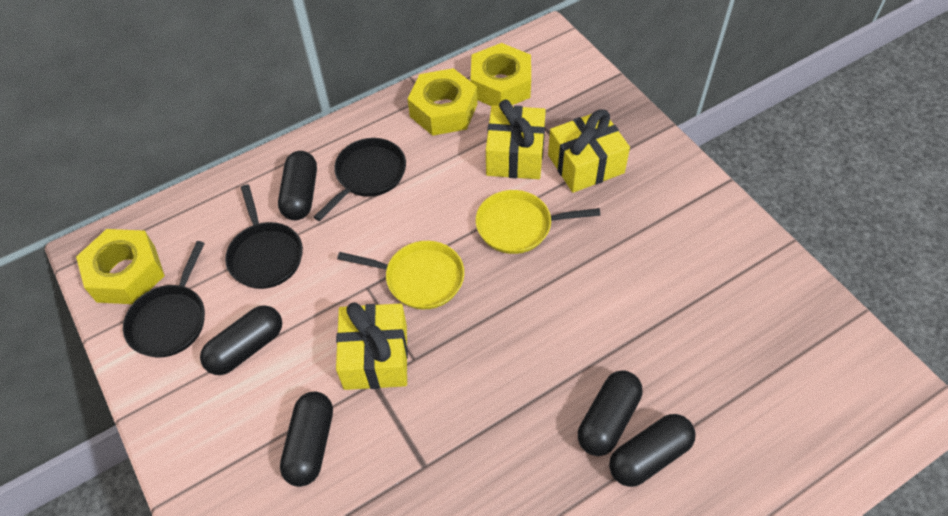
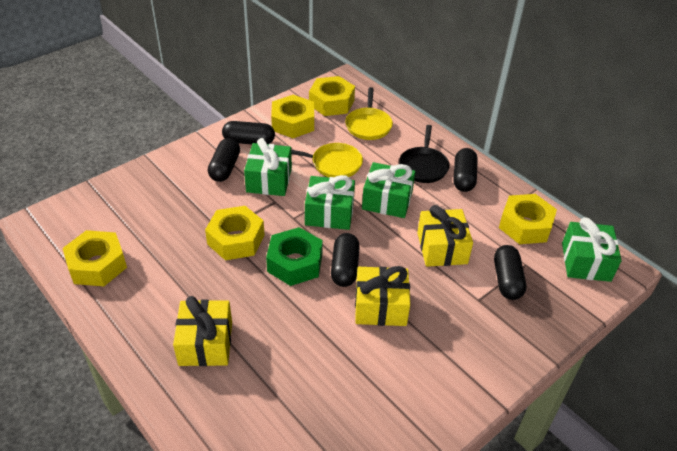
black pan: [123,241,205,358] [225,184,303,289] [314,138,406,221] = 3 -> [399,125,450,183] = 1
green gift: none = 0 -> [244,138,292,196] [305,175,355,230] [362,162,415,218] [562,217,622,282] = 4
green nut: none = 0 -> [266,227,323,286] = 1
yellow nut: [76,229,165,304] [408,68,477,136] [471,43,531,106] = 3 -> [63,230,127,286] [205,206,265,260] [271,95,314,138] [309,76,355,116] [499,194,557,244] = 5

